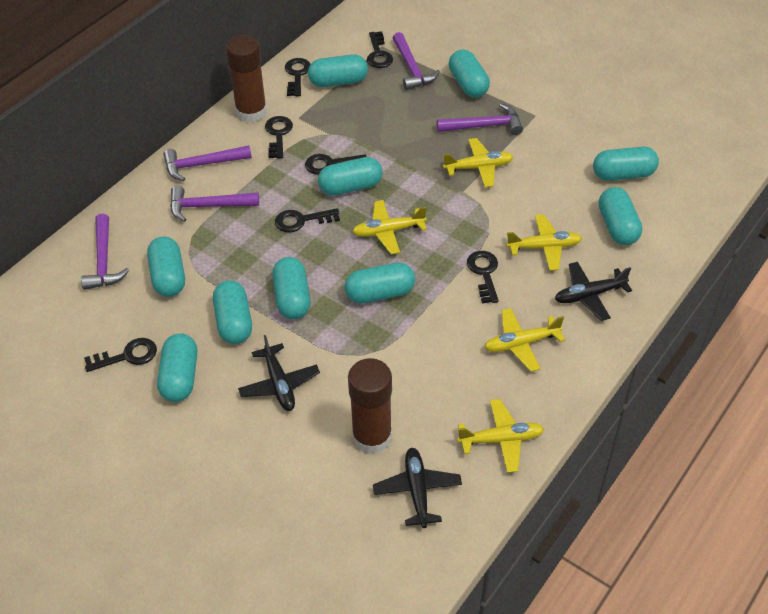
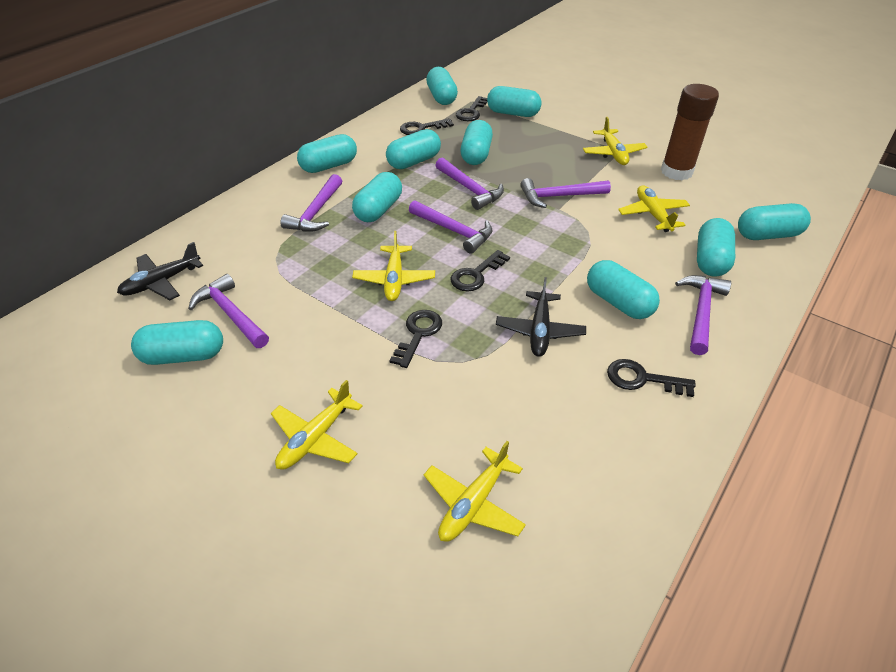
black key: [84,338,157,372] [265,116,293,159] [275,208,340,233] [285,58,311,96] [305,154,367,175] [367,31,393,68] [467,251,499,303] = 7 -> [389,310,442,368] [400,118,454,135] [451,250,510,291] [456,96,487,121] [607,359,696,397] = 5
black plane: [238,335,320,411] [373,448,462,528] [555,262,632,321] = 3 -> [117,242,203,300] [496,277,586,357] = 2
brown glue stick: [226,35,267,123] [348,358,392,454] = 2 -> [661,84,719,180] = 1
purple hammer: [81,214,129,290] [163,145,252,181] [170,186,259,222] [393,32,440,90] [437,103,523,135] = 5 -> [188,274,269,348] [280,174,342,232] [409,200,493,254] [435,158,504,210] [520,178,611,208] [675,275,731,355] = 6

